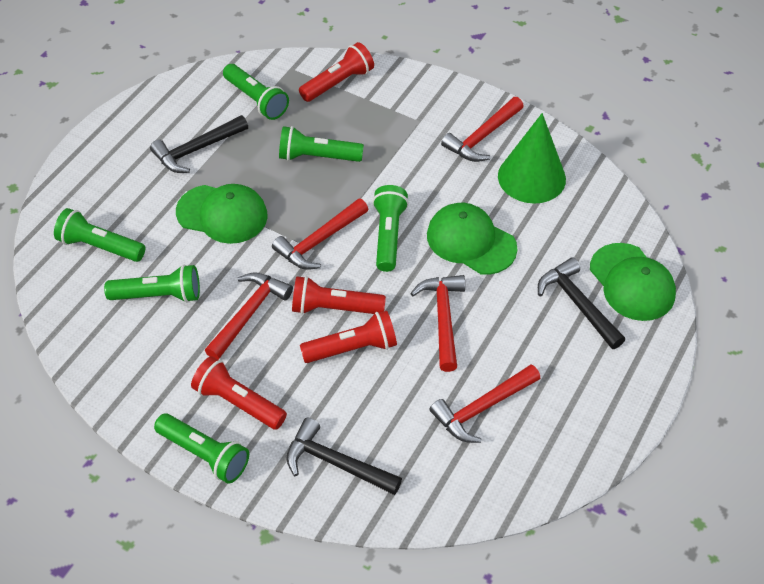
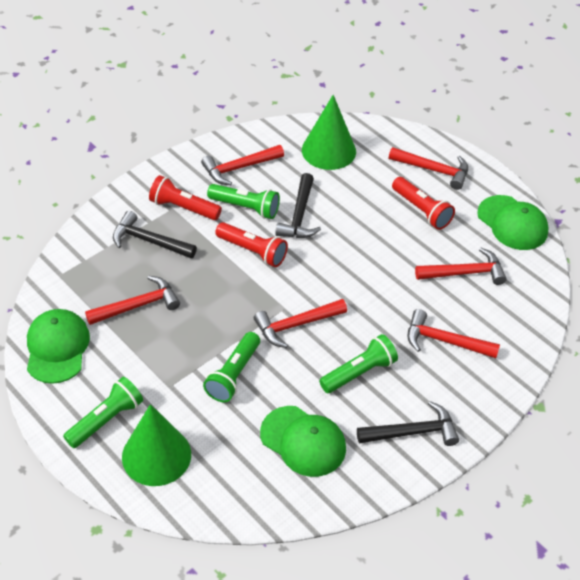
green cone: [498,113,566,203] = 1 -> [122,404,191,486] [302,95,356,170] = 2
green flashlight: [54,208,146,262] [104,264,200,303] [154,413,249,484] [223,64,289,120] [279,126,364,162] [372,185,409,272] = 6 -> [63,377,143,448] [203,332,260,402] [207,184,280,219] [319,334,398,393] = 4
red flashlight: [191,356,287,430] [292,276,386,314] [299,42,374,102] [300,311,397,363] = 4 -> [149,175,222,220] [215,222,288,267] [392,177,455,230] = 3
red hammer: [205,272,293,360] [272,198,369,270] [410,275,465,372] [430,364,540,443] [441,97,524,162] = 5 -> [85,276,180,325] [201,145,284,185] [254,299,347,348] [389,147,468,190] [408,309,500,358] [415,248,507,285] = 6

